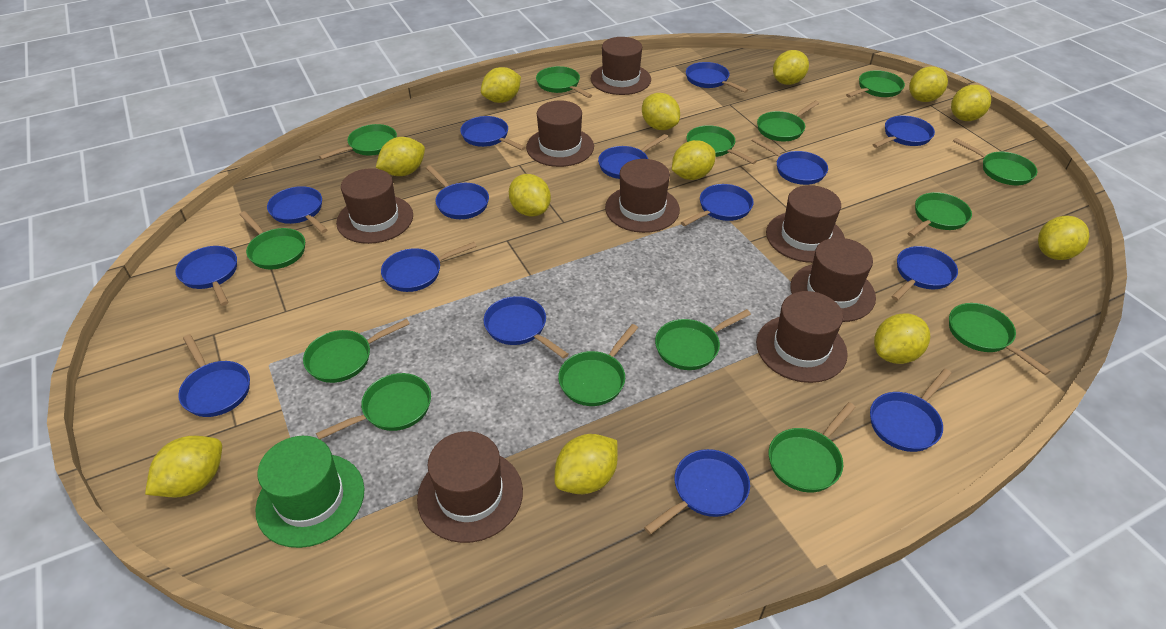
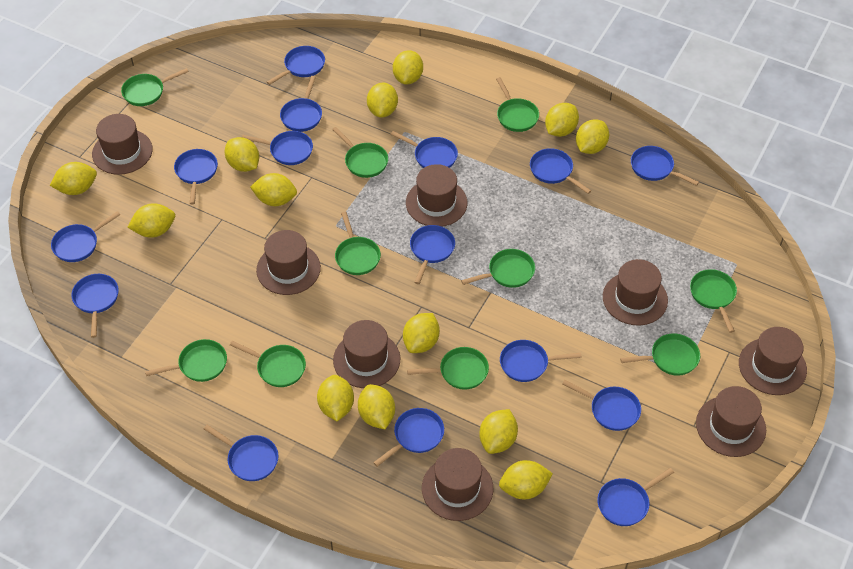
green hat: [255,436,365,548] = 1 -> none = 0
green pan: [239,211,305,269] [303,319,410,383] [316,373,431,439] [319,124,397,160] [536,66,592,98] [558,324,638,406] [655,309,751,370] [687,125,757,164] [757,100,819,142] [769,402,856,493] [846,70,905,98] [907,192,972,237] [949,303,1051,375] [953,138,1037,185] = 14 -> [121,68,189,106] [145,339,227,382] [230,341,306,387] [332,127,388,178] [335,212,381,275] [407,347,489,390] [461,249,535,288] [496,77,539,132] [620,333,700,376] [690,269,737,333] = 10
yellow lemon: [145,436,222,498] [376,137,425,176] [481,67,521,103] [509,174,551,217] [554,434,618,494] [642,93,680,130] [672,140,716,180] [773,50,809,85] [874,314,930,364] [909,66,948,102] [951,85,991,121] [1038,216,1089,260] = 12 -> [50,162,97,195] [127,203,175,238] [225,137,259,172] [250,173,297,206] [317,375,354,421] [358,384,395,429] [367,83,398,118] [393,50,423,85] [403,313,440,353] [479,409,518,454] [499,460,553,499] [545,103,579,137] [576,119,609,154] = 13

